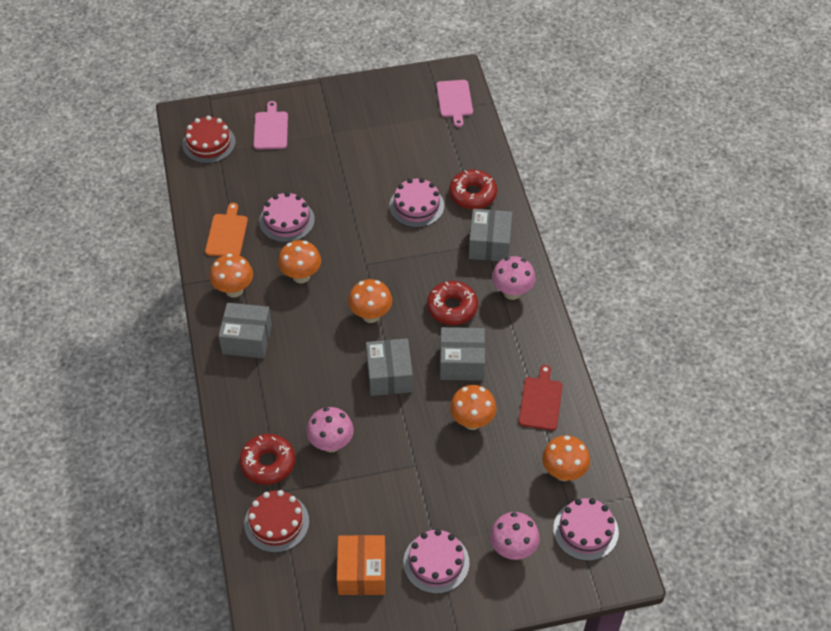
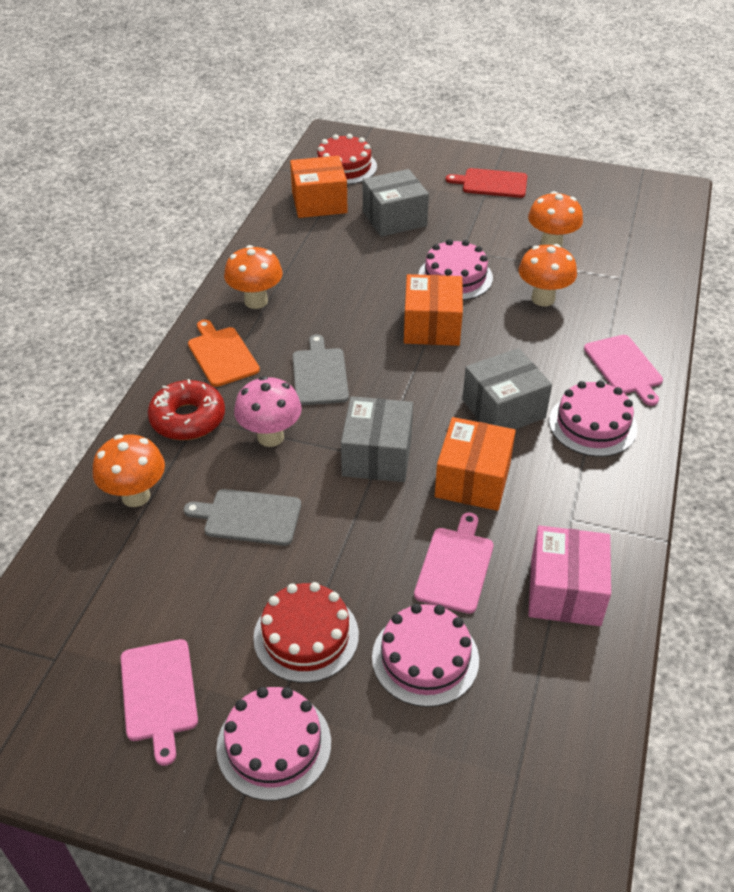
grey box: [218,303,272,358] [366,338,413,396] [440,327,485,381] [469,209,512,261] = 4 -> [341,396,413,482] [363,169,429,237] [462,348,552,429] = 3
grey cutting board: none = 0 -> [184,489,301,546] [293,334,349,405] = 2
orange box: [337,535,386,595] = 1 -> [290,156,348,218] [404,274,463,346] [435,417,516,511] = 3
orange mushroom: [210,254,253,298] [278,240,321,283] [348,279,392,323] [450,385,497,430] [542,435,590,481] = 5 -> [93,434,165,507] [224,245,283,309] [518,244,577,306] [528,191,583,247] = 4
pink box: none = 0 -> [528,525,611,626] = 1
pink cutting board: [254,101,288,149] [436,80,473,127] = 2 -> [121,639,198,766] [414,512,494,614] [584,335,663,406] = 3
pink mushroom: [307,407,354,453] [490,512,540,560] [492,256,536,300] = 3 -> [234,376,302,447] = 1
red donut: [239,434,295,485] [427,281,478,325] [449,170,497,209] = 3 -> [148,379,225,440] = 1

